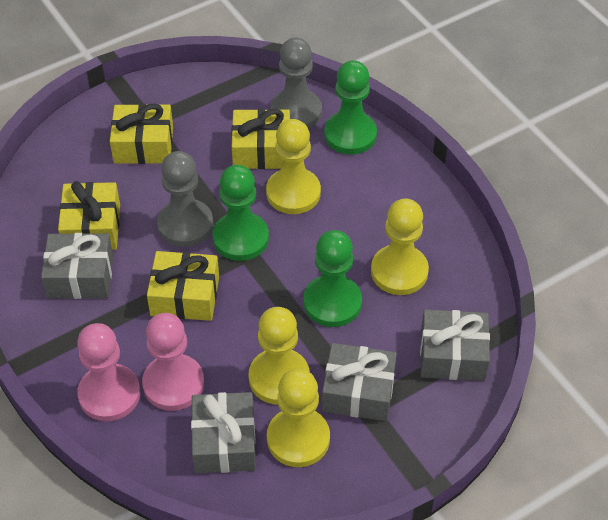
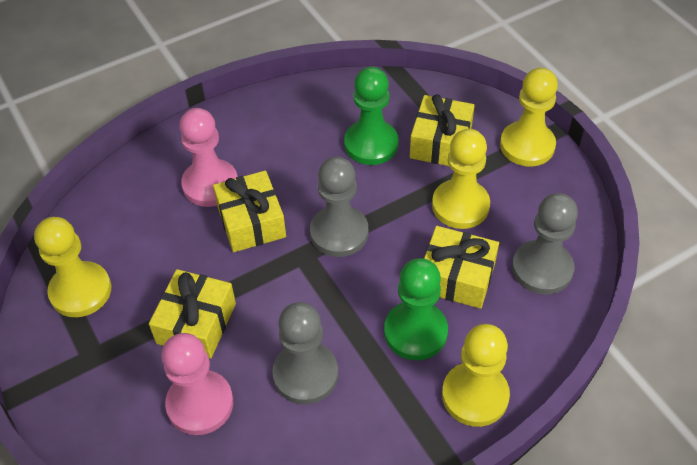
green pawn: [212,165,269,261] [304,230,362,327] [324,60,377,154] = 3 -> [344,67,399,165] [384,258,448,360] = 2
grey gift: [41,233,113,299] [191,392,256,473] [322,343,397,421] [420,309,490,381] = 4 -> none = 0
grey pawn: [157,151,213,247] [270,38,322,129] = 2 -> [272,302,338,404] [310,157,368,257] [512,193,578,295] = 3

